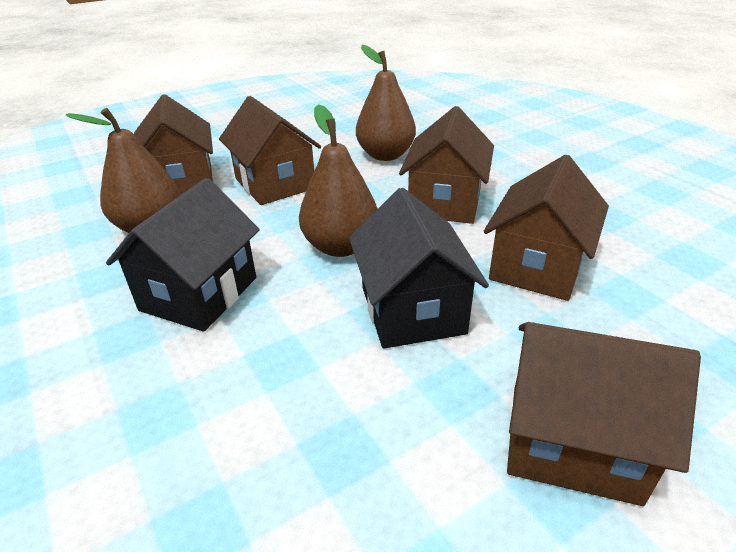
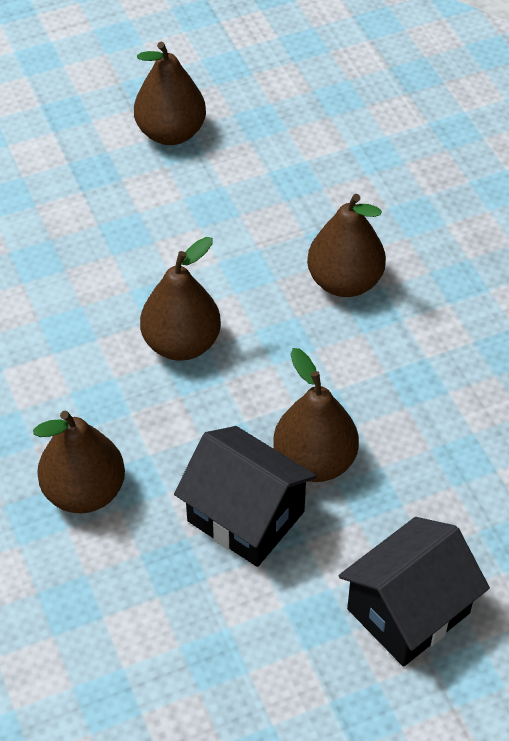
brown house: [134,94,213,195] [219,96,321,205] [399,106,494,224] [484,155,609,301] [507,322,701,506] = 5 -> none = 0
brown pear: [66,108,180,233] [299,104,378,257] [356,45,416,161] = 3 -> [33,411,125,513] [134,42,206,145] [140,237,221,361] [273,348,359,482] [307,194,386,297] = 5

